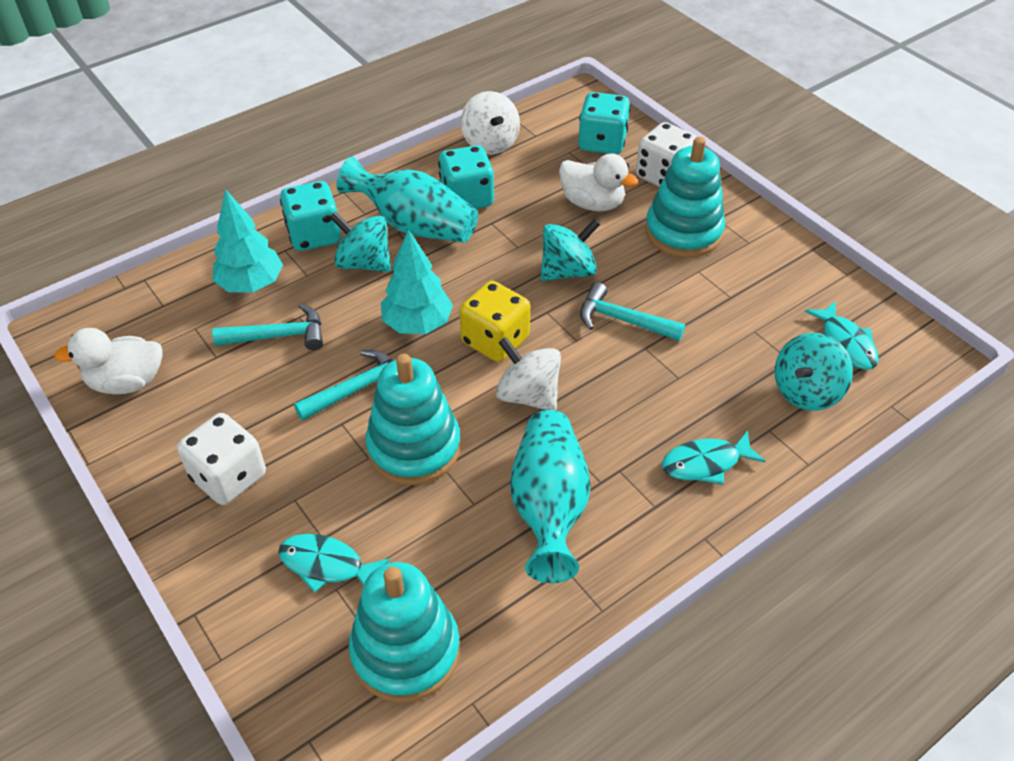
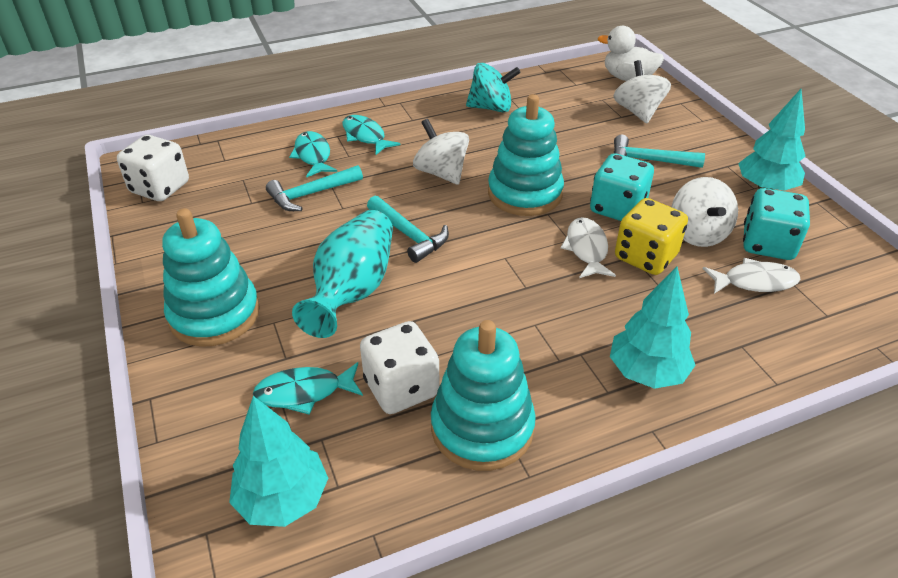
turquoise dice: [280,181,341,251] [438,145,494,209] [578,92,631,154] = 3 -> [590,153,654,221] [743,188,810,260] = 2
turquoise spinning top: [329,212,391,272] [540,219,600,281] [775,333,853,411] = 3 -> [466,63,521,113] = 1
turquoise tree: [213,189,283,293] [381,229,453,334] = 2 -> [229,396,328,527] [610,267,696,389] [738,89,806,191] = 3
turquoise vase: [336,157,478,243] [510,410,591,583] = 2 -> [292,210,393,338] = 1
white duck: [54,328,162,394] [559,153,638,211] = 2 -> [598,26,664,81] = 1
white fish: none = 0 -> [561,217,616,278] [703,258,801,294] = 2
white spinning top: [461,91,520,154] [496,337,561,410] = 2 -> [413,119,469,185] [613,60,671,123] [671,177,738,247] = 3

